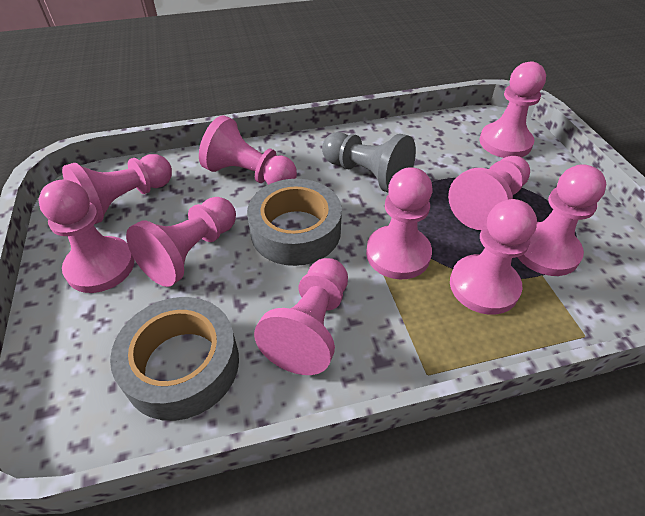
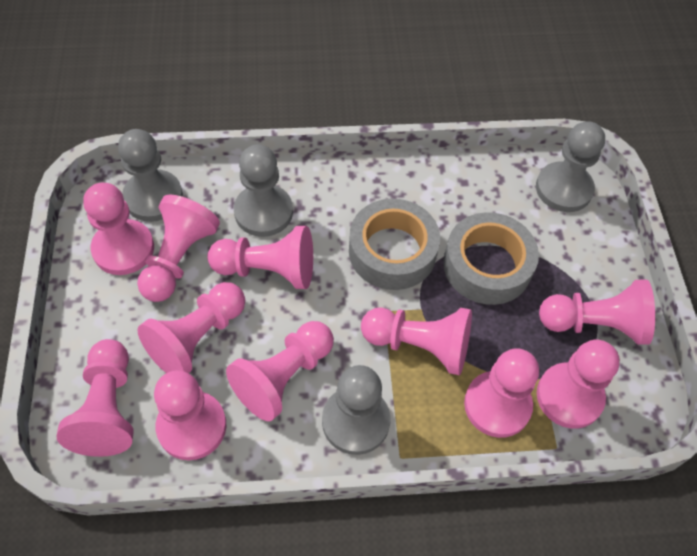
grey pawn: [322,132,416,192] = 1 -> [118,129,183,222] [234,145,293,237] [322,365,390,455] [536,121,605,212] = 4
pink pawn: [39,180,134,293] [62,154,172,224] [126,197,236,287] [199,115,297,185] [254,258,348,375] [366,167,433,279] [448,156,530,230] [450,199,537,315] [480,61,546,158] [517,164,606,276] = 10 -> [57,339,134,457] [83,183,154,275] [137,195,220,302] [137,282,245,373] [154,370,226,460] [207,226,313,289] [226,321,334,421] [361,307,472,375] [464,348,539,438] [537,340,620,429] [539,280,655,344] = 11

